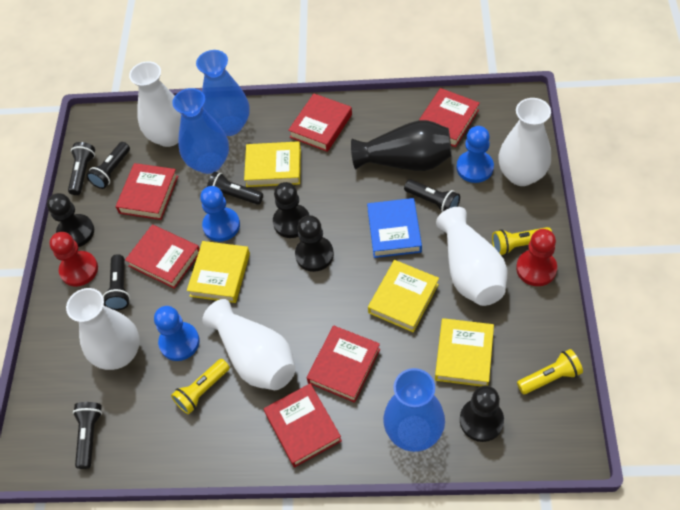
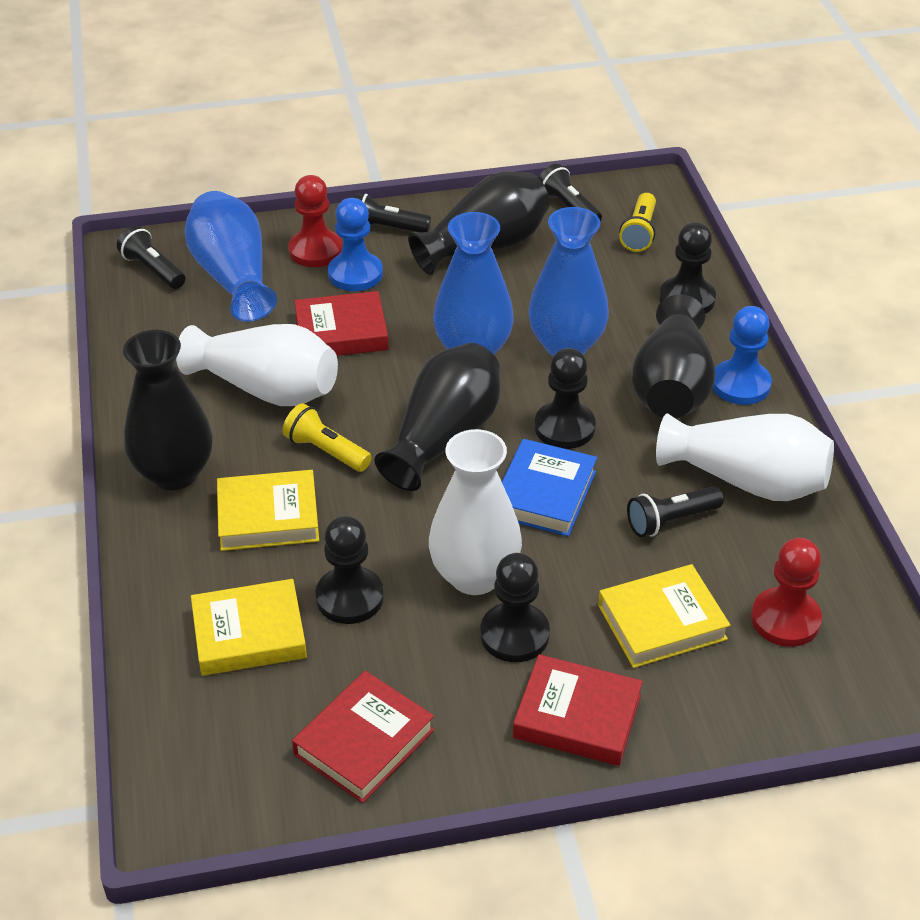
black flashlight: [68,142,95,195] [73,402,102,469] [86,142,130,189] [103,254,130,310] [207,172,263,205] [404,179,460,212] = 6 -> [117,225,185,289] [355,193,431,232] [539,164,602,221] [627,486,724,537] = 4
black vase: [351,120,452,171] = 1 -> [123,330,213,490] [374,343,500,491] [408,171,550,275] [631,294,716,419] = 4
blue pawn: [154,306,200,361] [200,186,240,242] [457,126,494,183] = 3 -> [328,198,383,291] [712,306,772,405] = 2
red book: [116,163,178,220] [125,225,200,289] [264,383,342,468] [288,94,352,152] [307,326,380,403] [419,88,480,147] = 6 -> [292,671,434,803] [294,291,389,356] [513,654,643,766] = 3
white vase: [66,288,140,370] [129,61,181,147] [202,299,296,390] [436,207,507,306] [499,98,551,186] = 5 -> [176,324,338,406] [429,429,522,595] [656,413,834,501] = 3
yellow book: [187,241,250,303] [244,141,301,187] [368,260,439,332] [435,318,494,386] = 4 -> [191,579,307,676] [217,470,319,551] [598,564,730,668] = 3
yellow flashlight: [171,359,230,414] [492,227,552,255] [517,349,583,394] = 3 -> [283,403,372,472] [619,193,656,252] = 2

